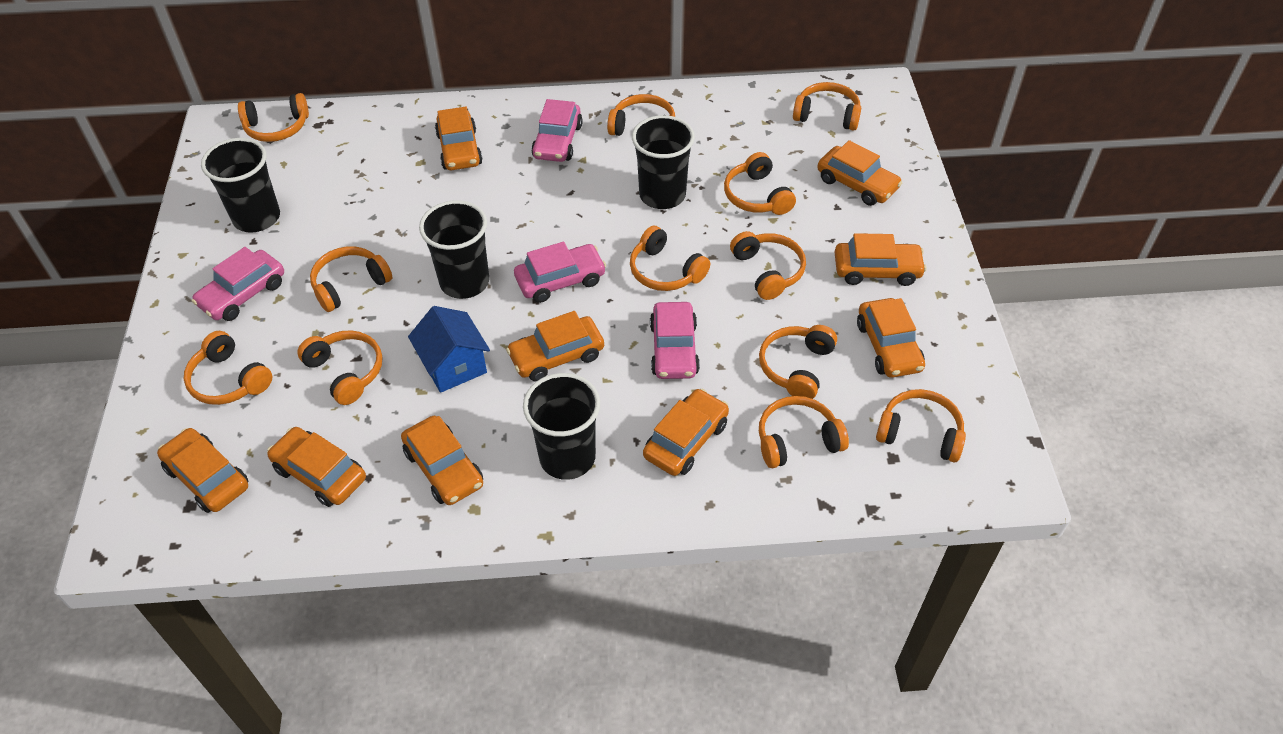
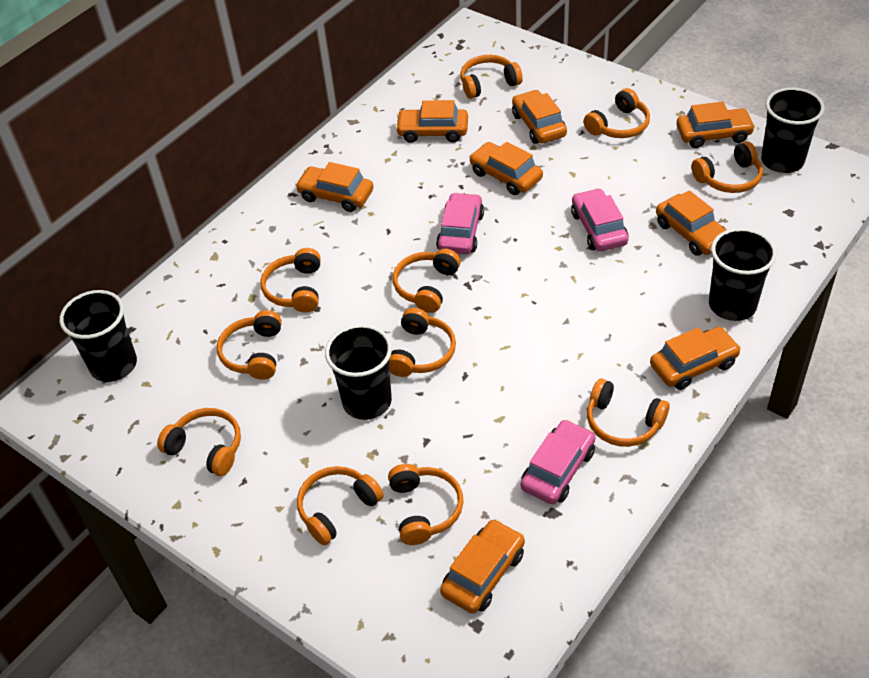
blue house: [408,306,490,393] = 1 -> none = 0
orange car: [157,428,248,513] [267,427,366,507] [401,416,483,505] [435,107,482,170] [506,311,604,381] [643,389,729,476] [817,140,902,206] [835,233,927,286] [857,298,925,378] = 9 -> [295,162,374,212] [395,100,468,143] [440,519,525,614] [469,142,543,195] [512,90,567,144] [650,327,741,390] [656,190,726,256] [676,102,755,148] = 8
orange headphones: [184,331,272,405] [238,93,309,142] [297,330,383,405] [310,246,392,312] [607,94,675,136] [630,226,710,291] [724,152,796,215] [730,231,806,300] [759,325,837,399] [759,396,849,468] [793,82,861,131] [876,389,966,462] = 12 -> [157,408,241,476] [217,310,282,380] [260,248,321,313] [297,466,384,545] [388,464,463,545] [389,308,456,377] [393,249,461,313] [460,55,523,99] [584,88,650,138] [587,378,670,447] [691,141,763,193] = 11
pink car: [192,247,284,321] [514,242,606,303] [531,99,583,162] [650,302,700,379] = 4 -> [436,192,484,254] [521,419,595,504] [571,188,628,251] = 3

